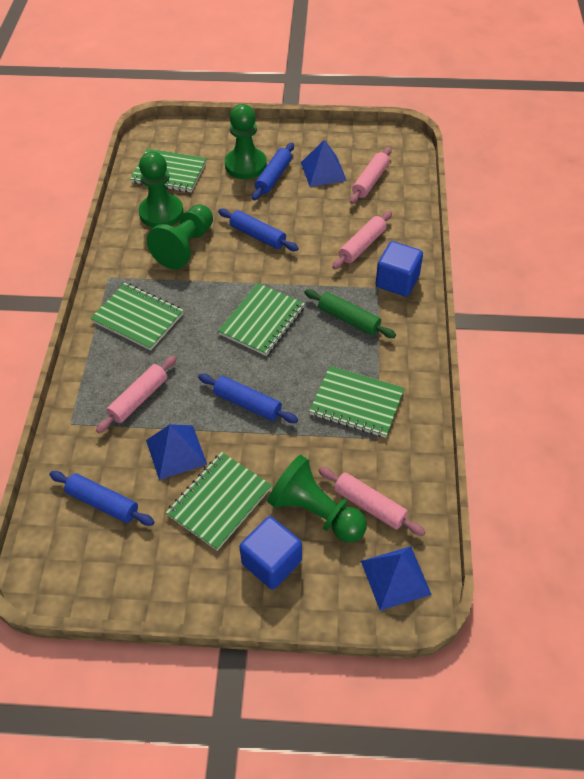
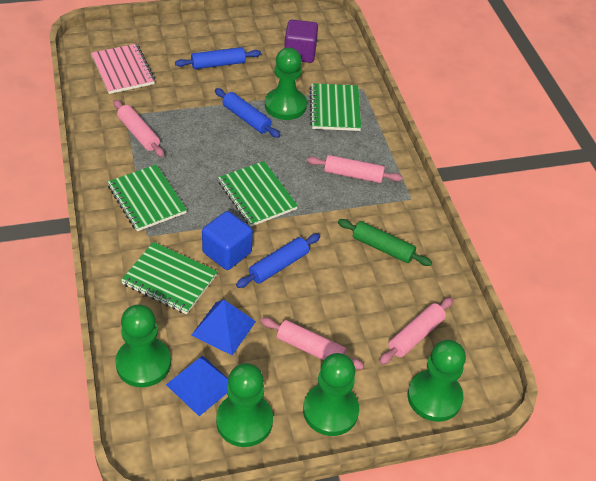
blue cube: [239,516,302,589] [376,241,423,297] = 2 -> [202,211,253,270] = 1
blue pyramid: [146,424,207,480] [301,139,347,187] [361,546,432,611] = 3 -> [166,356,228,416] [191,299,256,355] = 2
blue rolling pin: [49,471,154,526] [198,374,298,423] [218,209,299,251] [252,143,294,201] = 4 -> [175,47,261,69] [215,88,280,138] [236,233,320,288] = 3
green notebook: [90,283,184,350] [130,148,207,193] [166,452,272,551] [218,283,305,356] [309,366,405,438] = 5 -> [108,164,187,231] [121,242,218,314] [218,161,298,227] [309,83,361,131] = 4
green pawn: [139,152,184,228] [147,204,213,269] [225,104,267,179] [267,455,367,542] = 4 -> [115,305,171,387] [216,363,273,447] [265,48,307,120] [303,353,359,436] [408,340,466,422] = 5
pink notebook: none = 0 -> [91,44,155,94] = 1
purple cube: none = 0 -> [284,20,318,63] = 1

